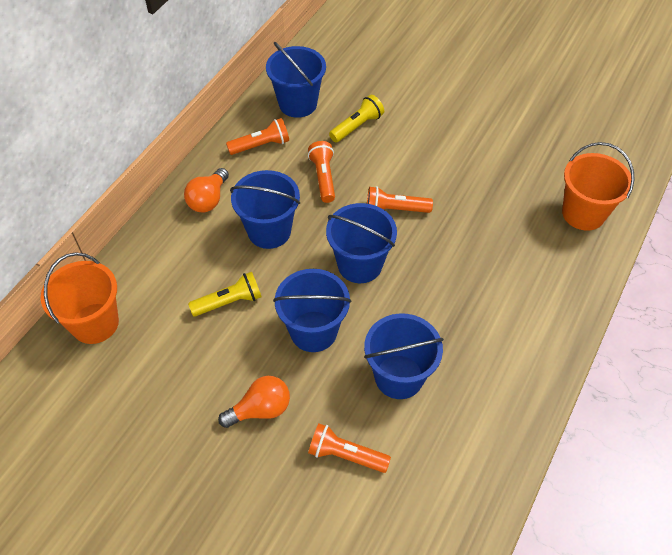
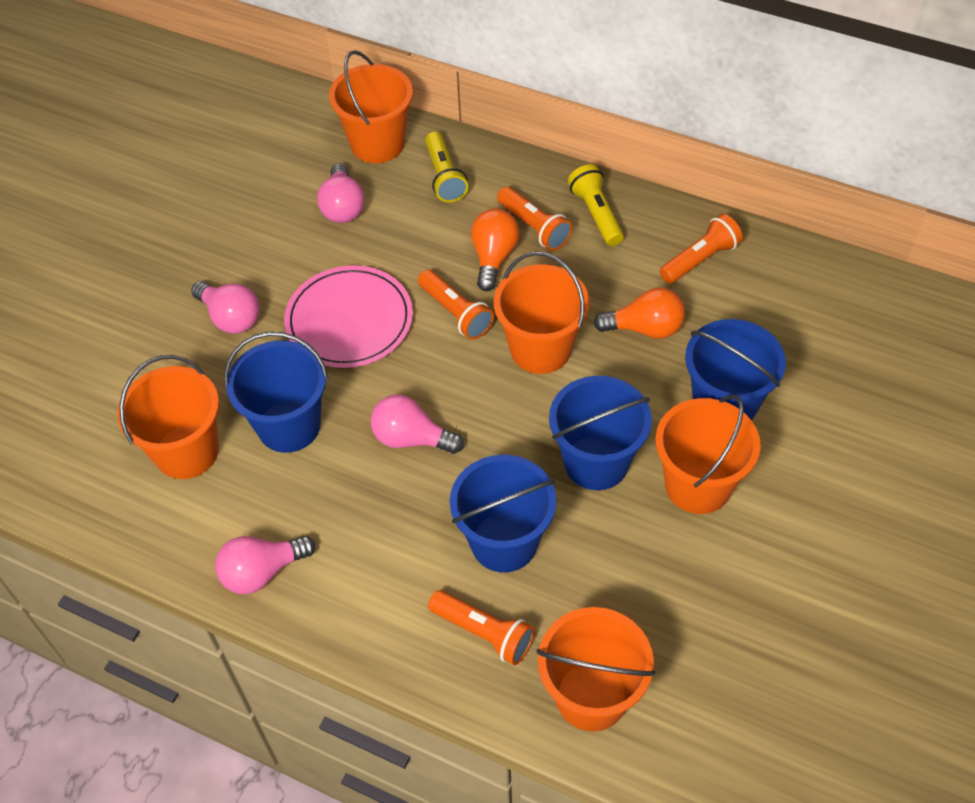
blue bucket: [230,170,300,249] [266,42,326,118] [273,269,351,352] [326,203,397,283] [364,313,444,399] = 5 -> [224,332,328,453] [450,455,556,572] [549,376,652,490] [685,319,786,420] = 4
orange bucket: [41,252,119,344] [562,142,635,231] = 2 -> [117,355,219,479] [329,50,413,163] [494,251,589,374] [536,607,655,731] [655,394,761,514] = 5
pink light bulb: none = 0 -> [191,281,260,334] [215,536,315,594] [317,163,364,223] [371,395,463,454] = 4
pink plate: none = 0 -> [284,265,413,368] = 1

